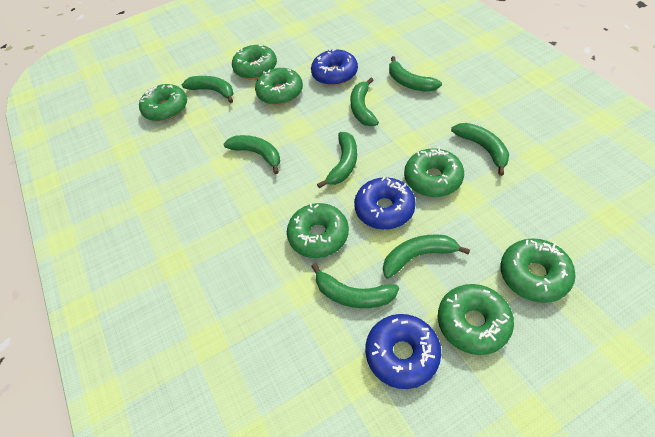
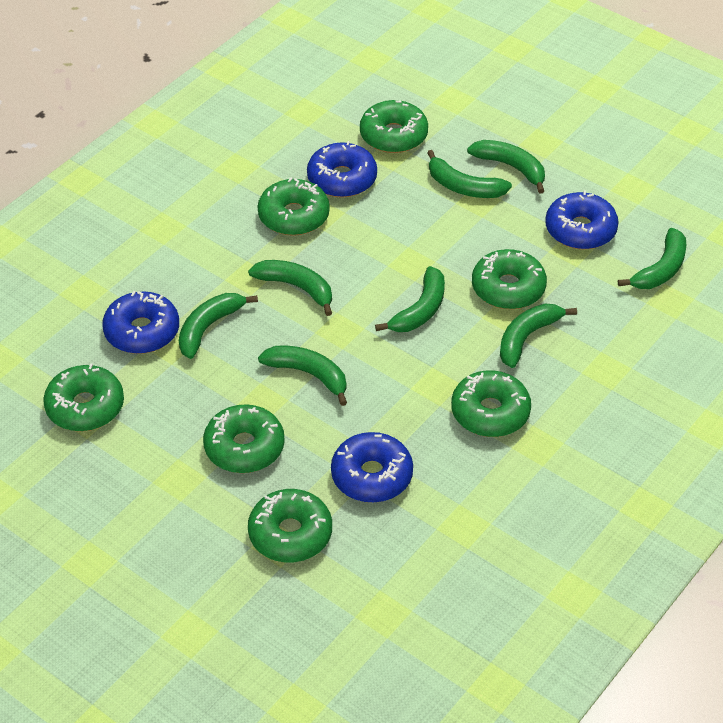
blue donut: [311,49,358,86] [354,177,416,230] [365,314,441,389] = 3 -> [102,291,179,354] [307,141,377,198] [331,432,413,503] [545,190,619,249] = 4

